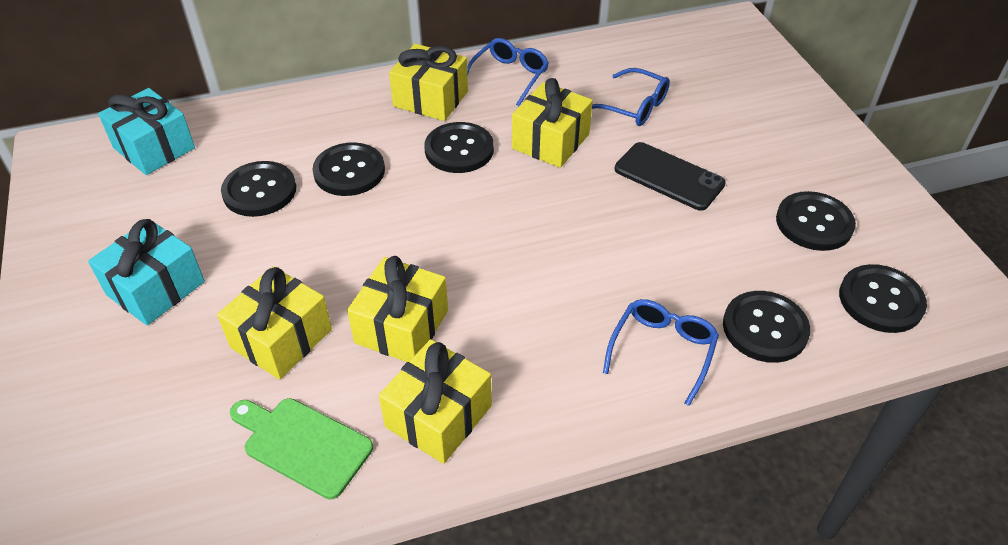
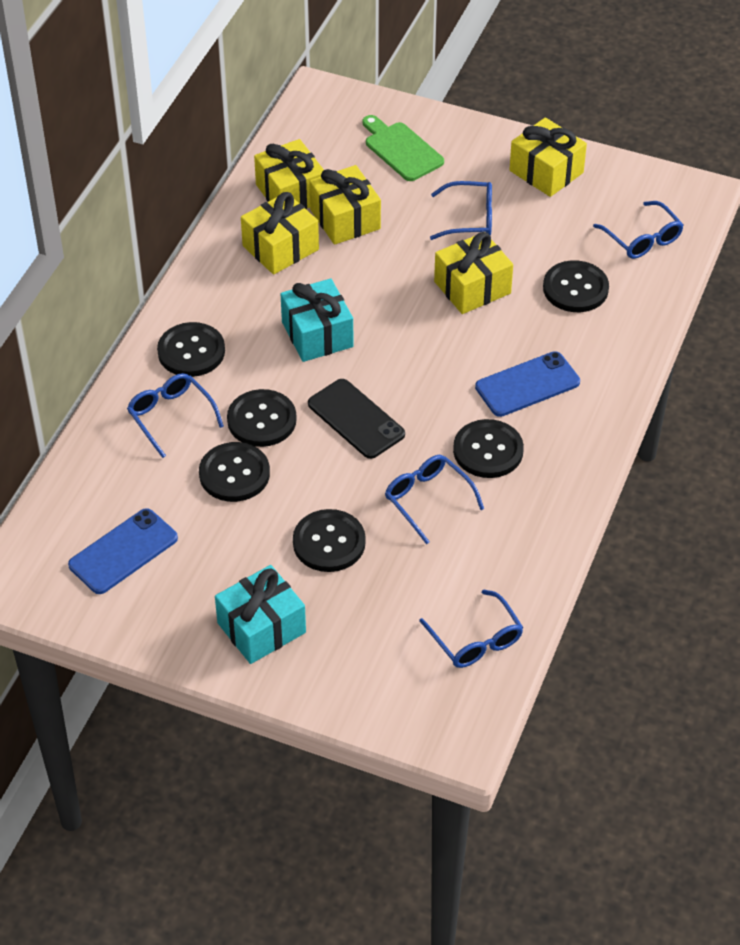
blue glasses: [467,38,549,106] [592,68,670,126] [603,299,719,406] = 3 -> [127,373,224,458] [385,455,484,544] [419,590,524,668] [430,181,492,240] [593,201,684,259] = 5
blue phone: none = 0 -> [68,508,178,594] [475,351,580,417] = 2

